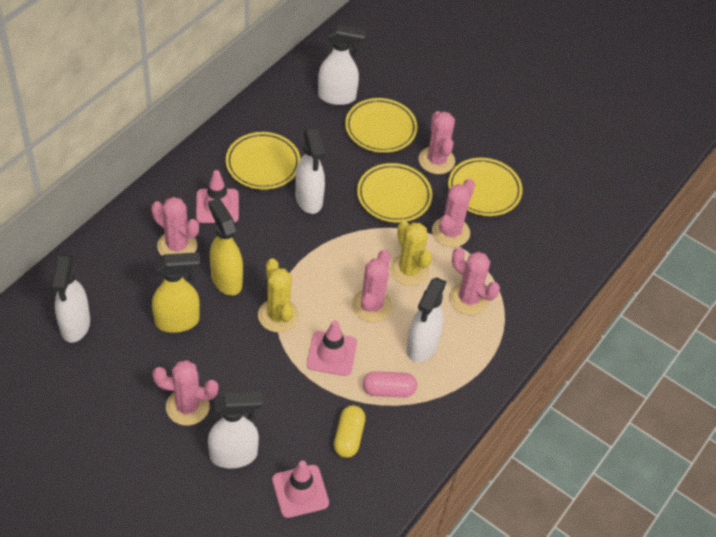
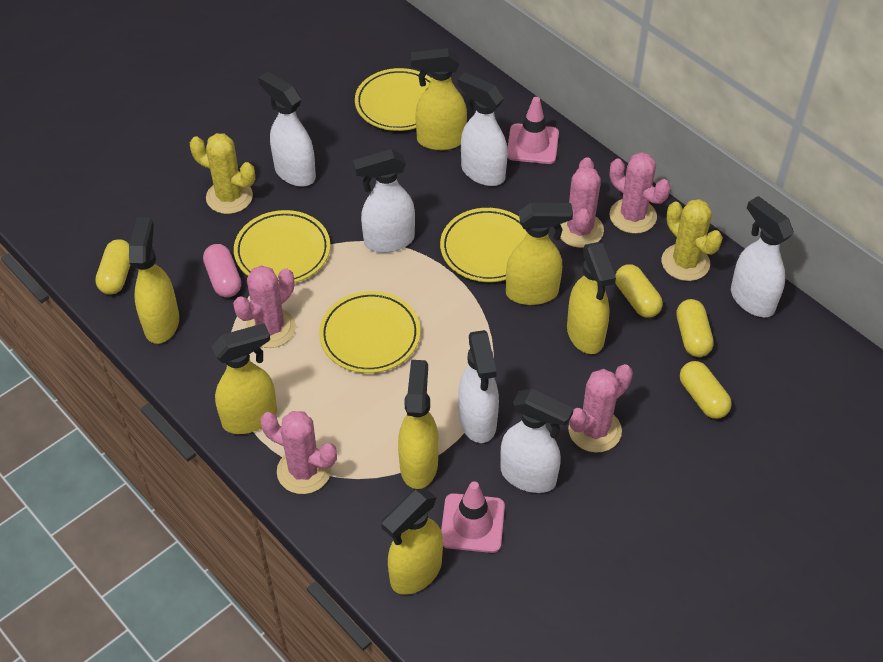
pink cactus: [151,197,199,256] [152,360,218,426] [352,250,392,322] [419,111,455,174] [432,179,475,247] [449,247,500,315] = 6 -> [233,265,296,348] [260,411,337,494] [560,157,604,248] [568,364,633,453] [610,152,671,234] = 5
pink traffic cone: [196,170,239,223] [272,461,329,518] [307,320,357,376] = 3 -> [441,481,505,553] [507,97,559,164] = 2
white spray bottle: [51,254,90,343] [208,392,263,468] [295,128,325,214] [318,24,366,105] [407,277,446,362] = 5 -> [258,71,316,187] [353,149,415,253] [457,73,508,186] [458,330,499,443] [501,389,574,493] [731,196,794,317] = 6
yellow capsule: [334,405,365,458] = 1 -> [95,239,130,295] [615,264,663,318] [676,299,714,357] [680,361,732,419] = 4
yellow spray bottle: [152,252,201,333] [208,198,243,296] = 2 -> [129,217,179,344] [212,323,277,434] [381,488,443,595] [398,360,439,489] [411,48,467,150] [506,203,573,305] [567,242,616,354] = 7

